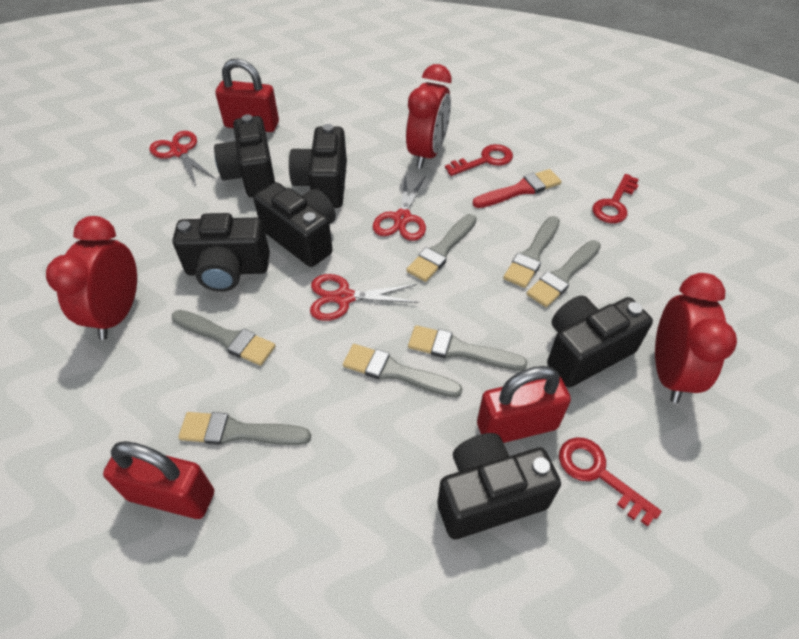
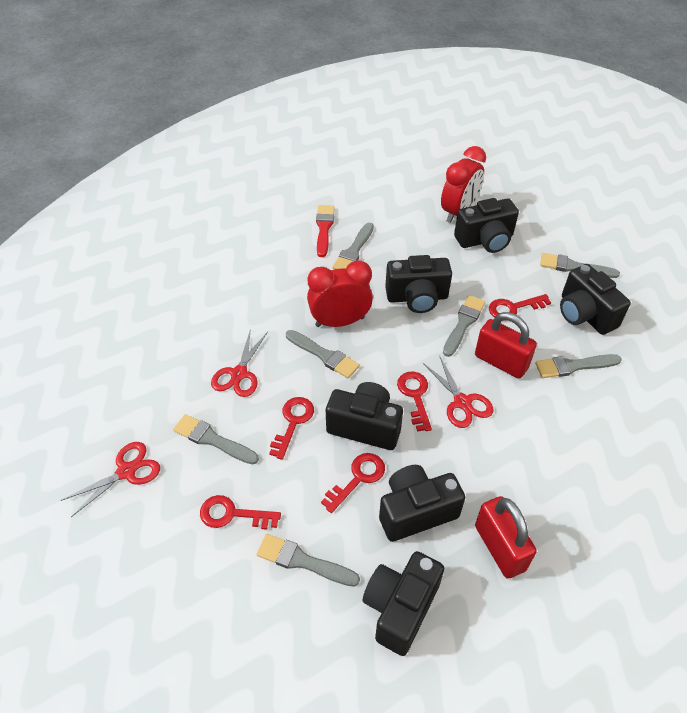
red clock: [46,216,137,340] [406,64,451,169] [655,273,737,403] = 3 -> [307,260,373,327] [441,146,486,223] = 2
red key: [445,144,513,176] [559,437,662,527] [592,174,639,223] = 3 -> [200,495,281,530] [269,397,314,460] [321,453,385,513] [397,372,432,432] [489,294,551,321] = 5
red padlock: [103,441,214,519] [215,58,279,132] [477,366,571,443] = 3 -> [475,312,537,379] [475,496,537,579] = 2

